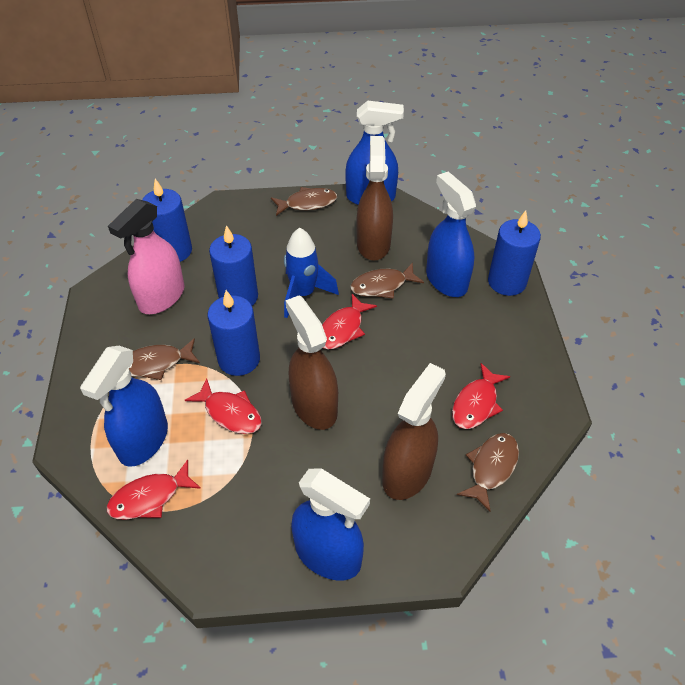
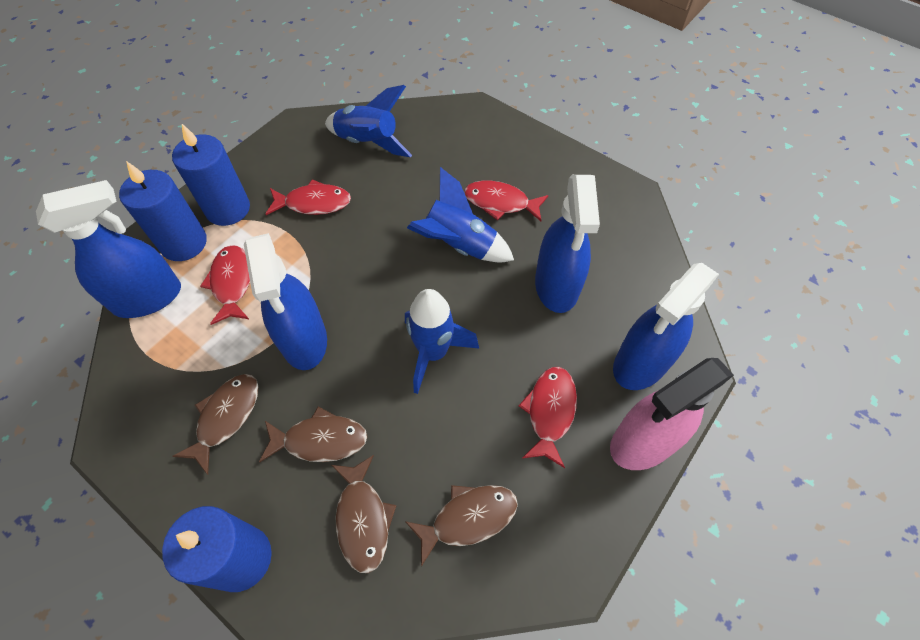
blue candle: [142,179,192,262] [208,290,260,376] [209,225,258,306] [488,210,541,296] = 4 -> [119,161,207,261] [162,506,272,592] [172,124,250,226] = 3
blue rocket: [284,228,339,318] = 1 -> [325,85,412,157] [405,289,479,394] [407,167,514,263] = 3
brown spray bottle: [285,295,338,430] [356,136,393,260] [382,363,446,500] = 3 -> none = 0

